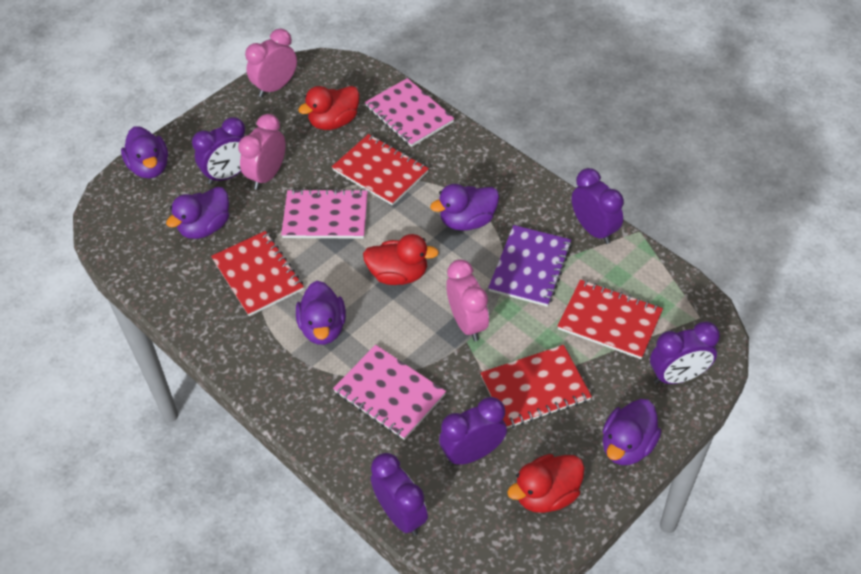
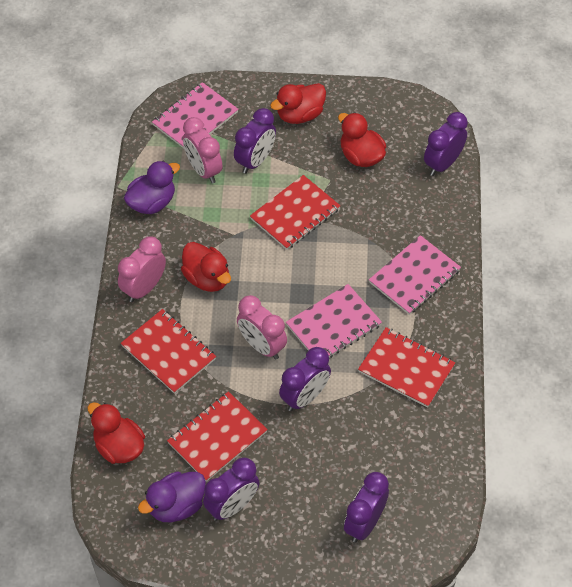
purple duck: [121,126,168,179] [166,187,229,239] [296,281,346,345] [430,184,499,231] [603,399,661,465] = 5 -> [124,161,180,214] [138,472,206,522] = 2
purple notebook: [488,225,572,307] = 1 -> none = 0
red duck: [298,86,359,130] [363,234,439,285] [507,454,585,513] = 3 -> [88,402,145,464] [181,242,231,292] [270,83,326,124] [338,113,386,167] = 4

